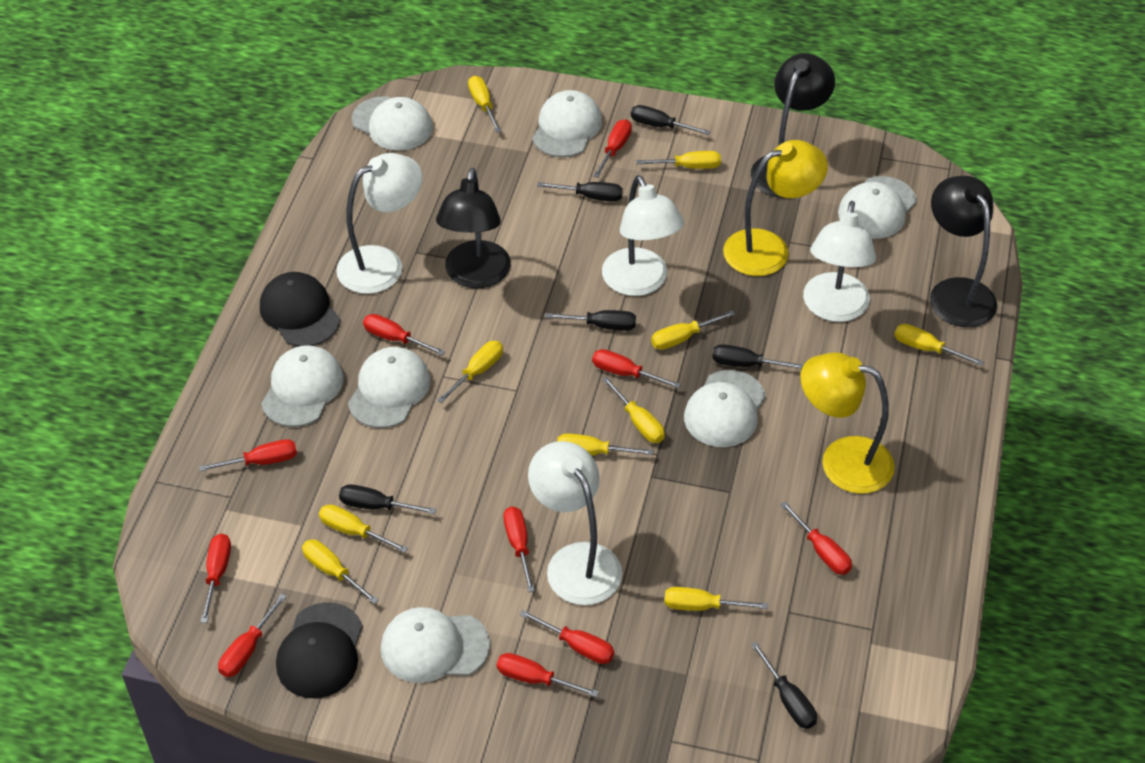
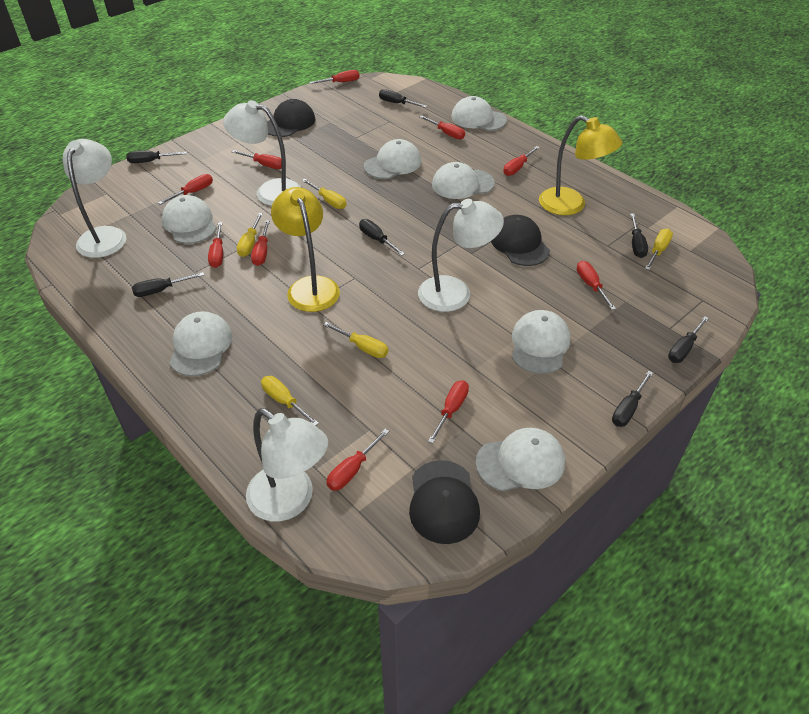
black cap: [260,272,340,347] [276,602,363,698] = 2 -> [267,99,315,137] [409,460,480,544] [491,215,550,266] = 3
black lamp: [436,168,511,288] [751,53,835,198] [930,176,997,327] = 3 -> none = 0
black screwdriver: [339,484,436,514] [537,182,623,202] [545,310,636,331] [631,105,711,135] [712,344,804,369] [750,642,817,729] = 6 -> [126,151,187,163] [132,272,204,297] [359,219,405,256] [379,89,427,108] [612,371,653,427] [630,213,648,258] [668,316,709,363] = 7
yellow screwdriver: [302,539,378,604] [319,504,408,553] [437,341,503,403] [468,76,501,132] [557,433,653,456] [602,377,665,443] [636,151,721,169] [651,310,735,350] [664,587,768,611] [894,324,984,366] = 10 -> [237,213,263,257] [261,376,319,426] [302,179,347,209] [323,322,388,358] [645,229,673,270] = 5

